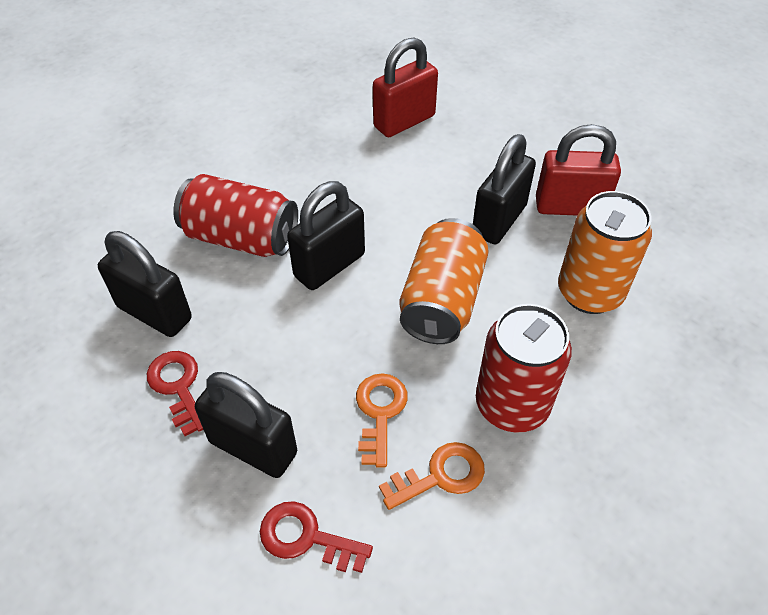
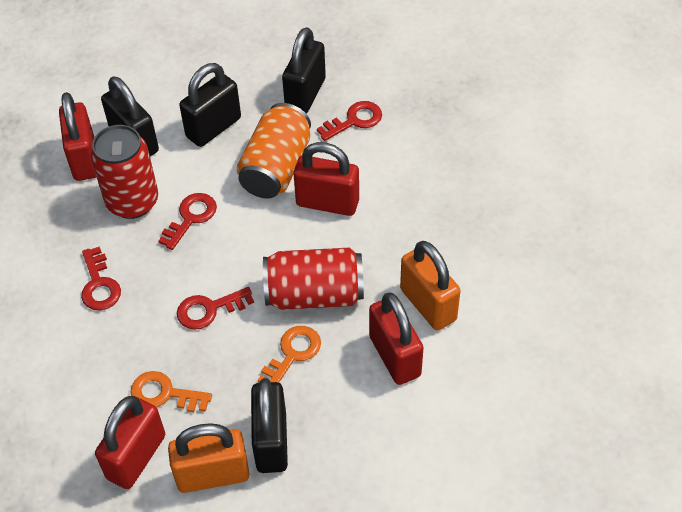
orange can: [399,218,489,344] [558,191,652,314] = 2 -> [237,103,311,199] = 1
orange padlock: none = 0 -> [168,423,249,493] [400,241,461,331] = 2
red key: [147,351,203,436] [260,501,373,573] = 2 -> [81,246,121,310] [159,193,217,250] [177,287,254,330] [317,101,382,141] = 4
red padlock: [373,37,438,137] [536,124,621,216] = 2 -> [59,92,96,181] [95,396,165,489] [293,142,359,216] [369,292,423,385] = 4

